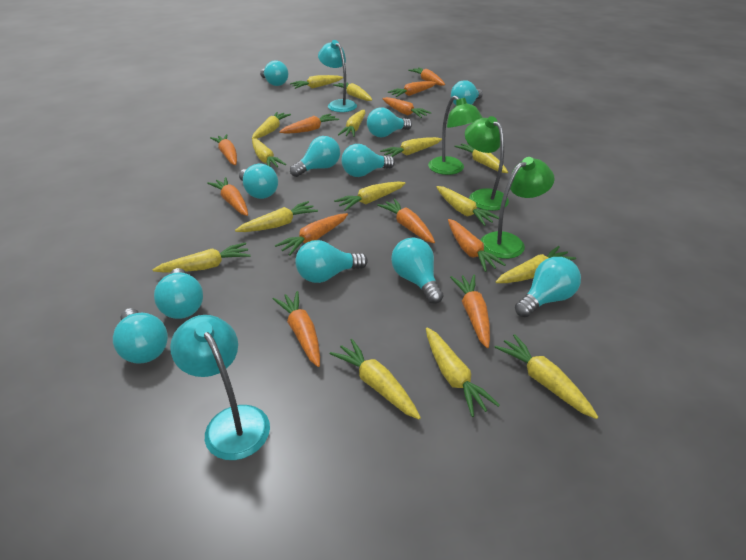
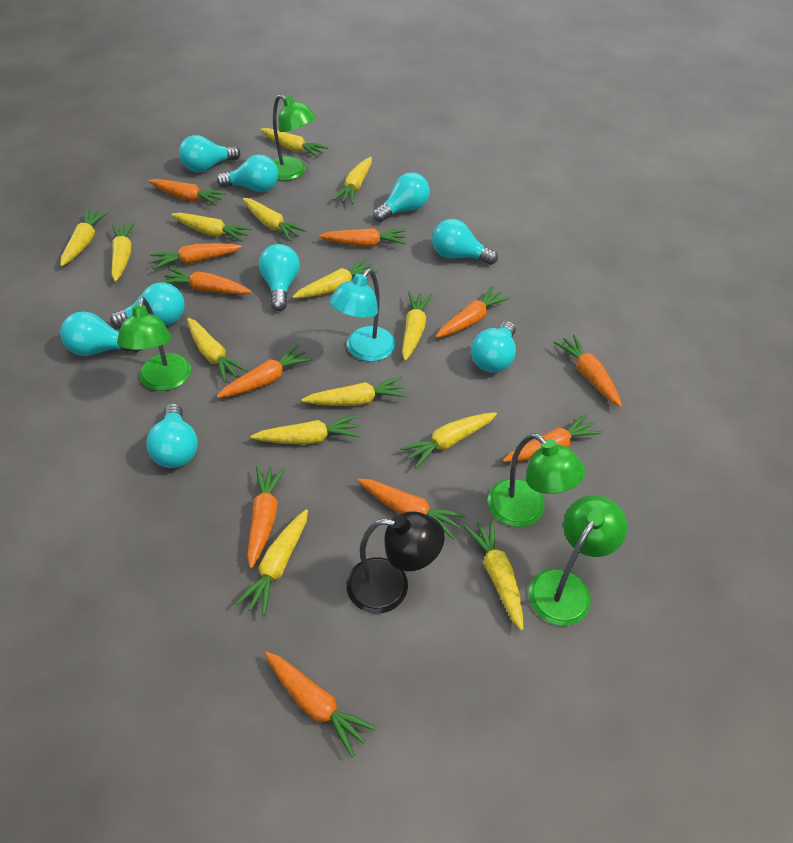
black lamp: none = 0 -> [346,511,445,614] = 1
green lamp: [428,95,483,175] [465,116,509,211] [480,157,555,259] = 3 -> [117,297,191,391] [273,94,316,181] [488,433,586,527] [528,495,628,626] = 4
turquoise lamp: [170,315,270,460] [318,40,357,112] = 2 -> [329,269,395,361] = 1
turquoise light bulb: [113,308,168,364] [154,268,203,319] [239,163,278,199] [260,60,288,86] [290,136,340,177] [295,240,368,283] [342,144,395,177] [367,108,412,137] [391,238,443,304] [451,80,483,105] [515,257,581,317] = 11 -> [60,312,141,356] [110,283,185,328] [146,403,198,468] [179,135,240,172] [217,155,278,192] [259,244,300,311] [373,172,430,222] [432,219,498,265] [471,321,516,373] = 9
yellow carrot: [152,242,251,273] [235,201,318,232] [252,112,291,139] [252,138,286,167] [290,75,343,89] [330,339,421,419] [333,82,372,101] [334,181,406,211] [338,110,365,137] [380,137,442,157] [426,328,500,417] [436,186,499,226] [454,142,508,173] [494,334,598,419] [495,246,576,283] = 15 -> [60,209,108,266] [112,222,135,282] [171,213,252,242] [187,318,248,383] [235,509,308,616] [243,198,306,241] [250,415,361,445] [260,128,328,158] [293,258,379,298] [302,377,407,406] [333,157,372,204] [400,412,497,468] [402,291,432,361] [464,519,523,631] = 14

